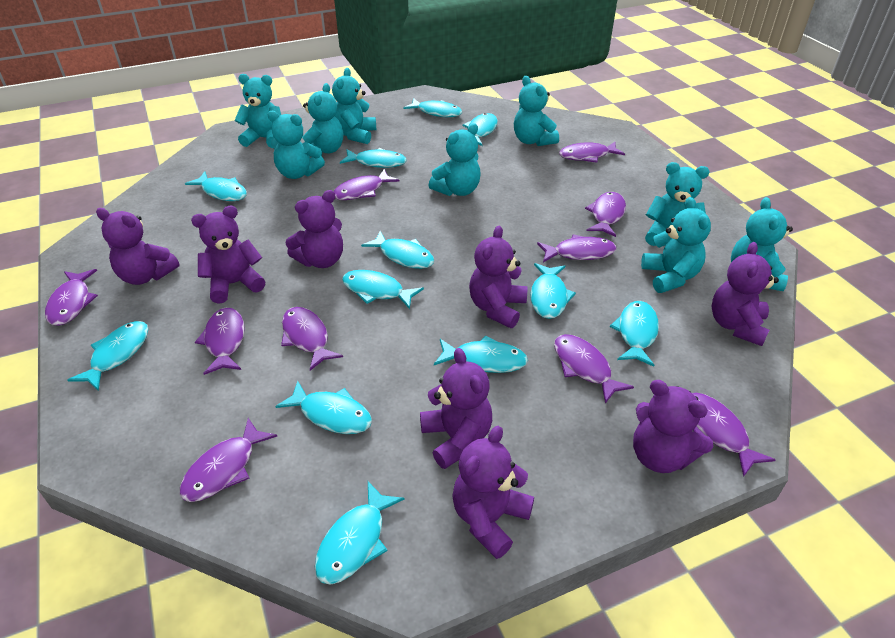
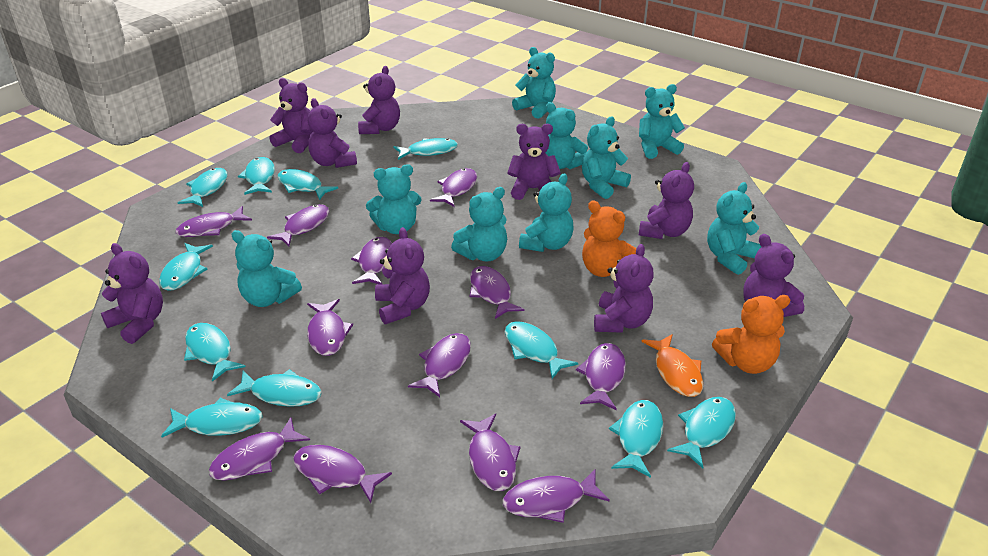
orange fish: none = 0 -> [641,334,703,397] = 1
orange teddy bear: none = 0 -> [582,200,636,277] [712,295,790,374] = 2
purple fish: [45,269,98,326] [180,418,277,502] [195,308,245,375] [281,307,343,371] [333,169,400,200] [537,234,616,262] [554,334,634,404] [559,142,625,163] [585,192,626,237] [692,393,775,477] = 10 -> [176,206,252,237] [209,417,310,481] [267,204,329,246] [293,445,392,503] [307,299,353,356] [351,237,392,284] [408,333,471,397] [430,168,477,207] [460,413,521,491] [470,266,525,319] [503,469,610,523] [576,343,626,410] = 12
purple teddy bear: [96,208,180,285] [191,206,266,304] [285,190,343,268] [420,348,492,469] [452,426,534,559] [469,226,527,328] [633,380,713,473] [712,242,779,346] = 8 -> [101,243,163,344] [270,78,313,153] [308,98,357,168] [358,66,400,134] [375,227,430,324] [507,124,561,200] [594,244,654,333] [639,162,694,239] [743,234,804,317] = 9
turquoise fish: [68,321,148,391] [185,172,247,201] [275,381,372,434] [315,482,405,585] [340,148,407,168] [342,270,424,309] [361,231,434,269] [403,98,462,117] [434,336,528,373] [463,113,498,146] [530,263,576,319] [610,301,659,367] = 12 -> [159,243,213,291] [161,398,263,437] [177,168,228,207] [184,323,246,382] [227,369,322,407] [238,157,275,195] [277,169,338,200] [393,138,458,160] [505,321,578,379] [609,400,663,478] [667,397,736,468] = 11

